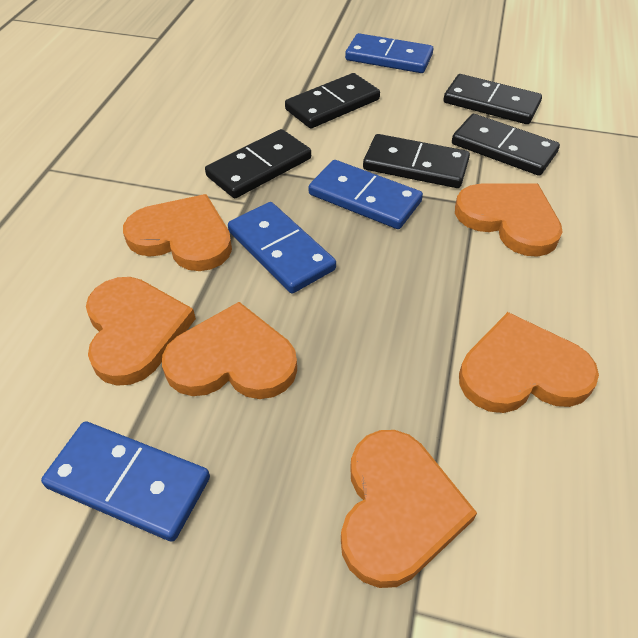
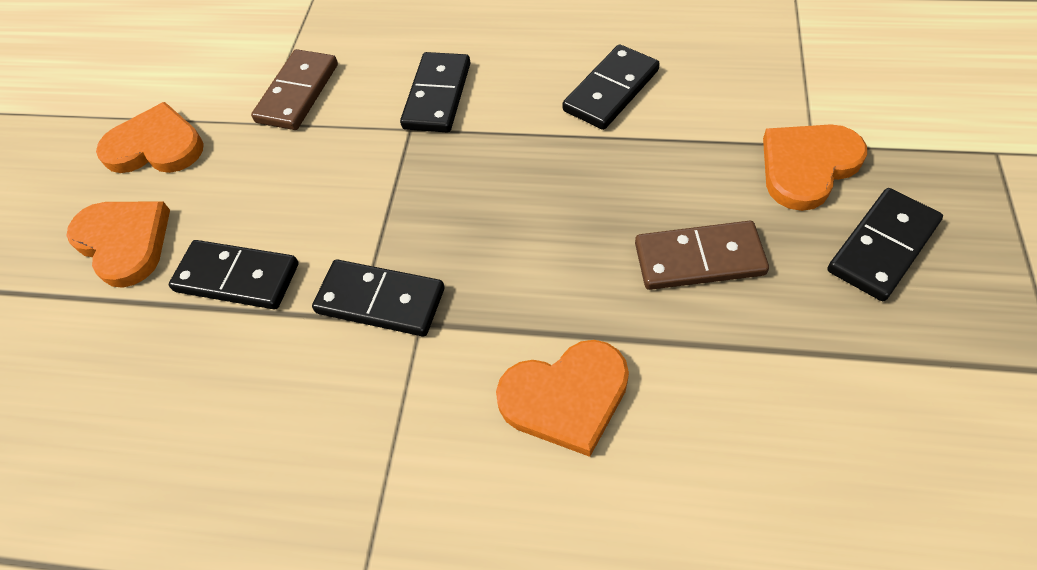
blue domino: [41,421,210,542] [228,202,336,294] [309,160,423,229] [345,33,433,73] = 4 -> none = 0
brown domino: none = 0 -> [251,49,338,130] [635,221,769,290] = 2
orange heart: [86,277,196,386] [123,194,232,271] [162,302,297,399] [341,430,477,588] [455,184,563,257] [459,312,599,413] = 6 -> [66,201,170,288] [96,102,204,173] [496,340,629,457] [763,124,867,211] = 4

